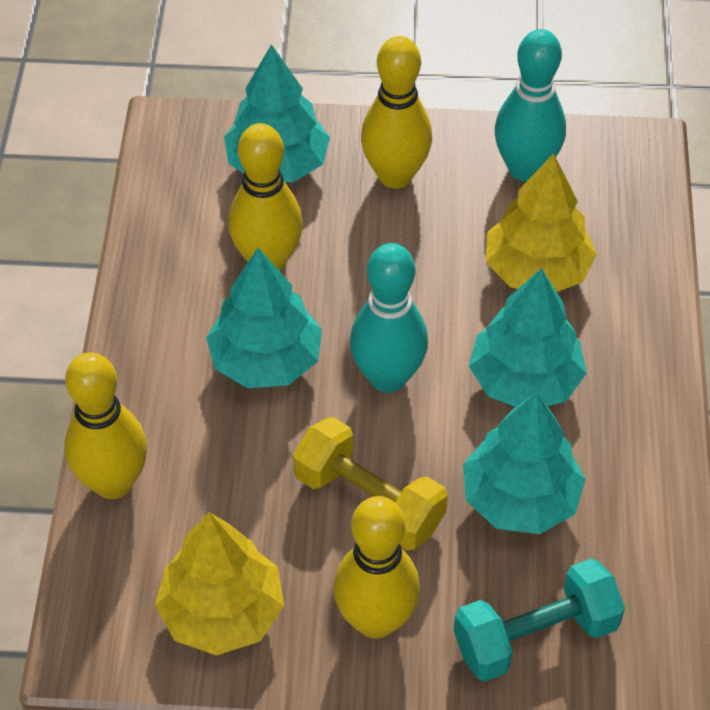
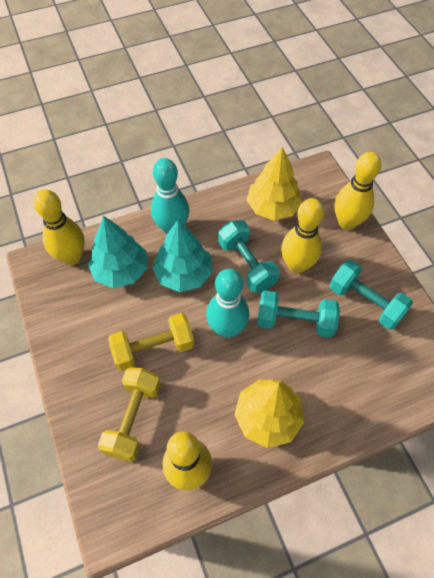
turquoise dumbbell: [454,558,625,681] = 1 -> [219,220,280,293] [257,291,340,338] [330,260,413,330] = 3
turquoise tree: [206,247,322,388] [224,44,330,182] [463,392,586,534] [469,268,587,407] = 4 -> [88,216,147,288] [152,220,212,292] = 2
yellow dumbbell: [293,417,448,550] = 1 -> [98,367,161,462] [108,313,194,371] = 2

